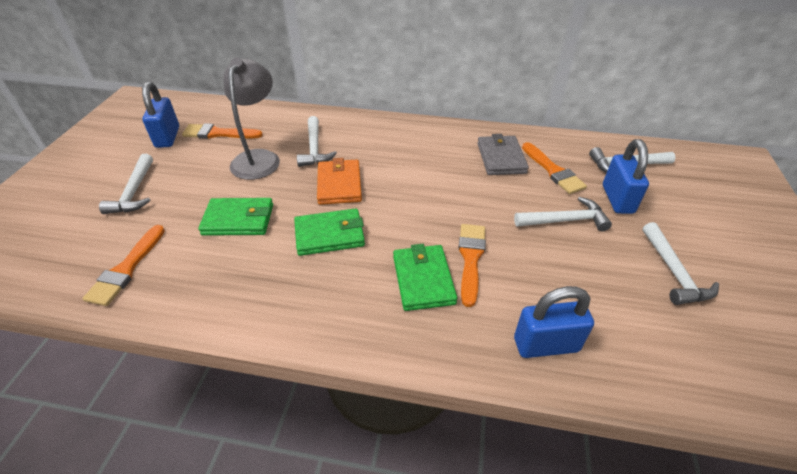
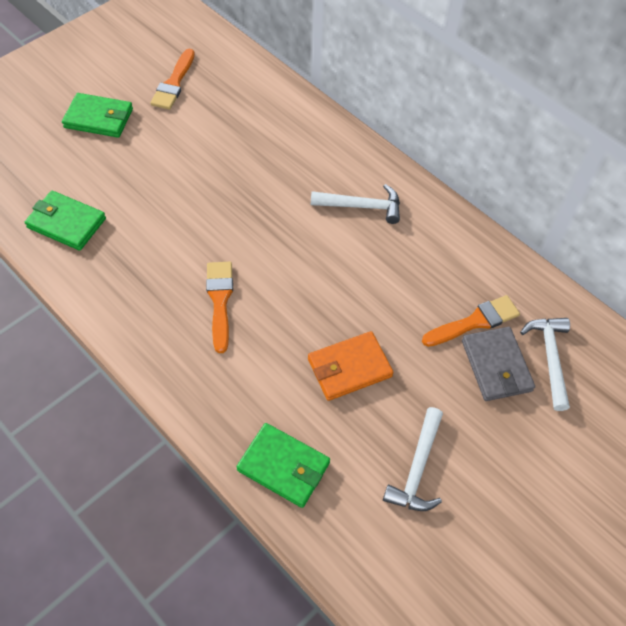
blue padlock: [142,81,179,148] [514,286,594,358] [603,139,649,214] = 3 -> none = 0
grey lamp: [223,58,280,180] = 1 -> none = 0
orange brush: [83,225,165,306] [182,123,263,139] [458,224,486,307] [522,142,587,194] = 4 -> [150,49,195,110] [206,262,233,353] [422,295,520,347] = 3
white hammer: [99,154,153,214] [297,116,337,167] [514,197,612,231] [589,147,676,173] [643,222,719,305] = 5 -> [311,184,400,224] [383,407,443,511] [520,318,570,411] = 3

